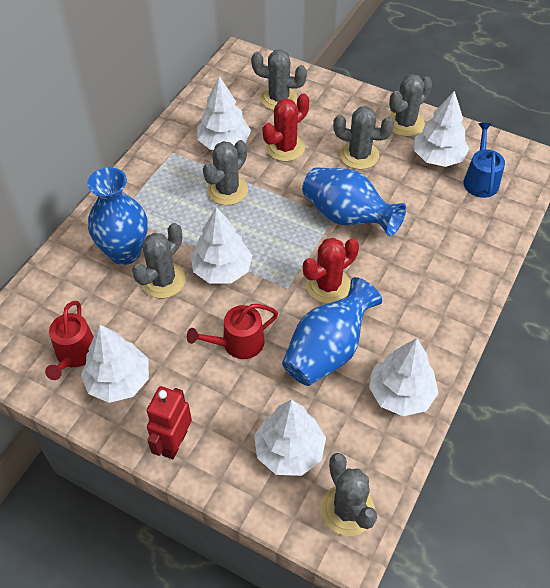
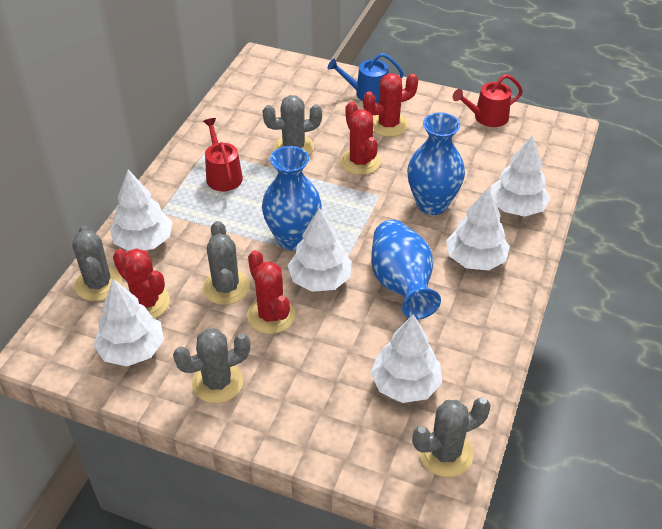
grey cactus: [132,223,186,298] [203,140,248,205] [251,49,307,110] [321,453,377,536] [333,106,394,169] [388,74,432,137] = 6 -> [72,225,122,301] [173,328,250,403] [203,221,250,305] [262,95,322,155] [412,397,491,477] = 5
red cactus: [262,93,309,162] [303,238,359,303] = 2 -> [113,248,170,318] [247,250,295,334] [340,101,381,175] [363,73,418,137] = 4
red robot: [147,386,192,460] = 1 -> none = 0

